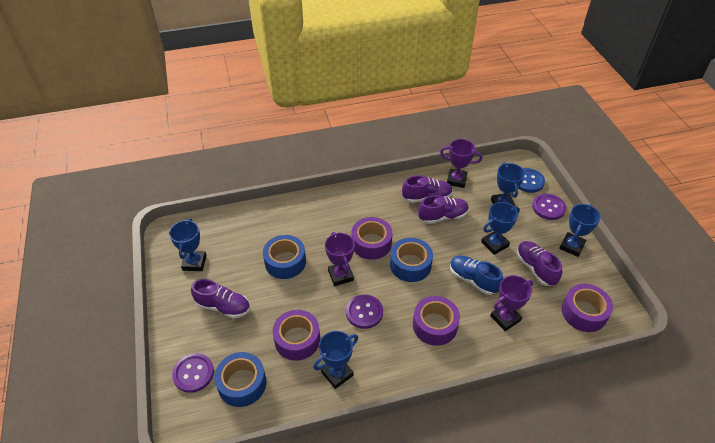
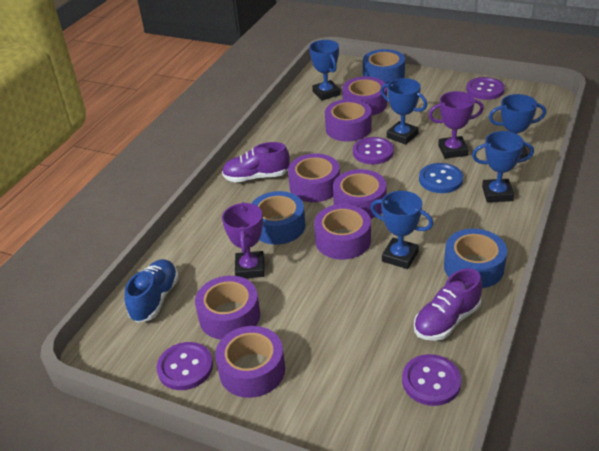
purple button: [172,353,214,393] [346,294,383,329] [532,194,566,220] = 3 -> [157,342,213,390] [353,137,394,164] [402,354,461,406] [466,77,505,100] = 4
purple shoe: [191,279,250,319] [402,175,453,203] [418,195,469,224] [516,241,562,286] = 4 -> [222,142,290,182] [414,268,482,341] = 2
purple tape: [273,310,320,361] [352,217,392,260] [413,296,460,346] [562,284,613,332] = 4 -> [195,276,260,340] [215,326,285,398] [288,154,340,202] [314,204,371,260] [325,99,372,142] [333,169,387,219] [342,77,387,116] = 7
purple trophy: [325,232,355,286] [440,139,482,188] [490,275,533,331] = 3 -> [222,202,264,278] [429,91,484,159] = 2

